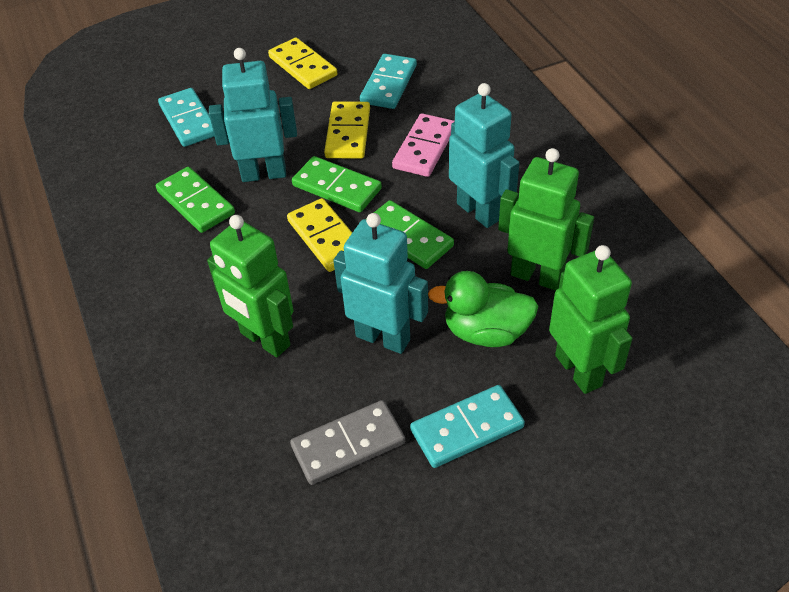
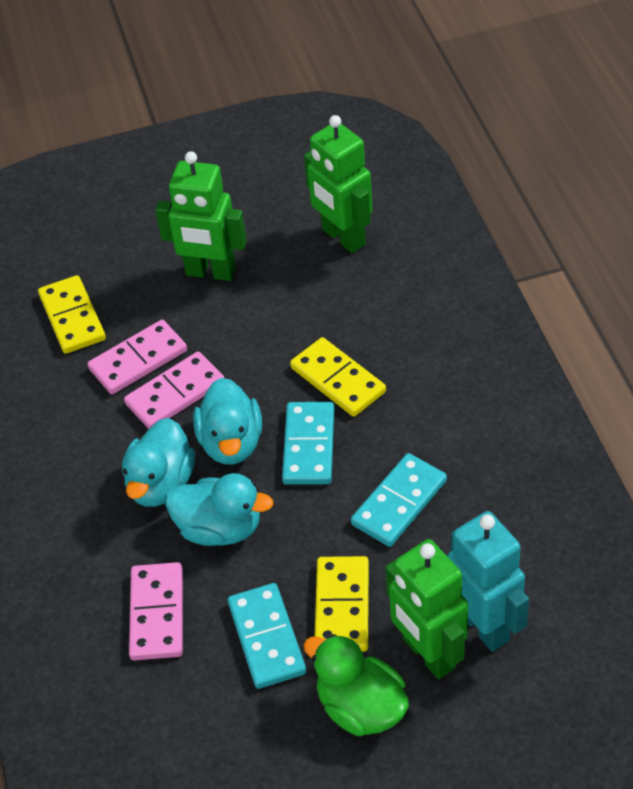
green domino: [156,167,235,233] [292,156,382,212] [366,200,454,269] = 3 -> none = 0
grey domino: [290,400,405,485] = 1 -> none = 0
pink domino: [392,113,455,177] = 1 -> [87,320,187,394] [124,351,224,429] [129,562,183,661] = 3
turquoise duck: none = 0 -> [122,418,195,507] [165,473,274,546] [193,378,262,464] = 3
turquoise robot: [209,48,297,182] [333,213,428,354] [449,83,519,228] = 3 -> [447,511,529,652] = 1

